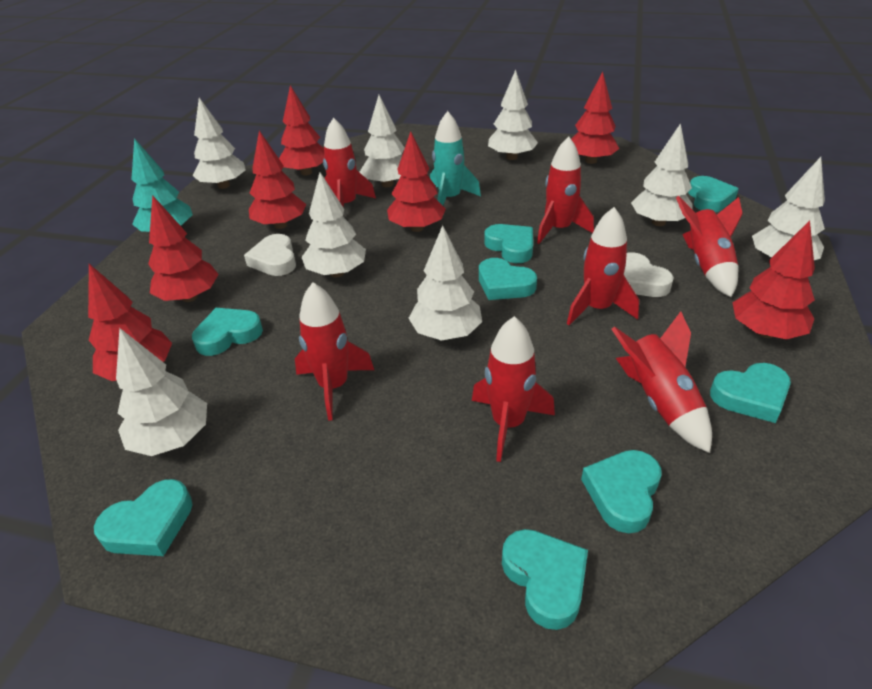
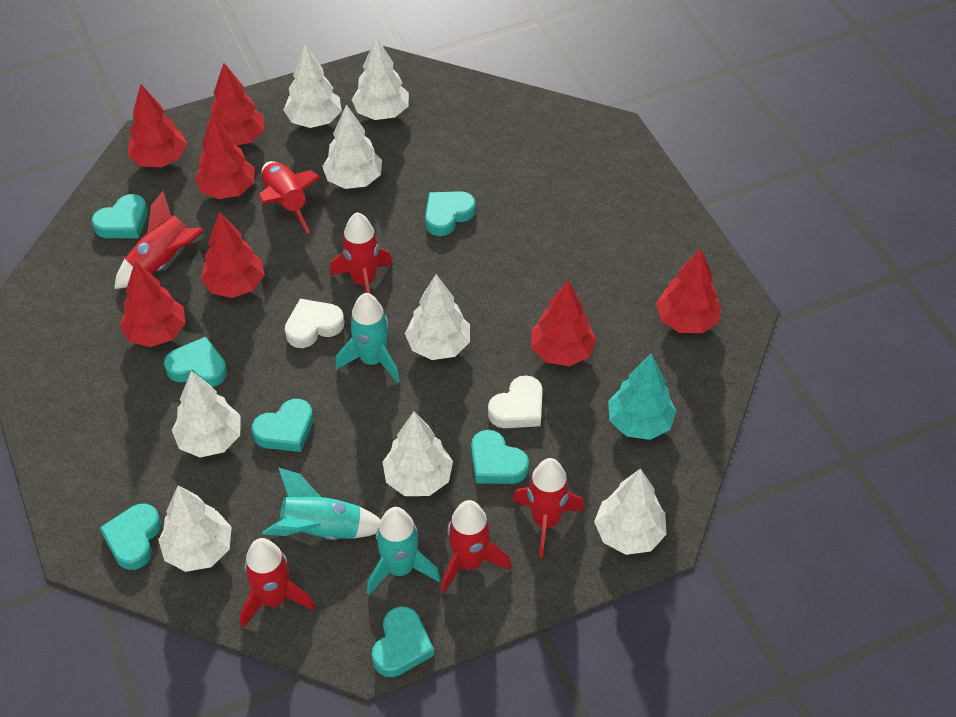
red rocket: [295,282,374,421] [323,117,376,208] [472,316,555,462] [537,136,594,244] [567,207,639,325] [611,311,712,453] [676,196,742,297] = 7 -> [114,191,204,289] [240,538,316,628] [259,161,320,234] [330,212,393,294] [441,500,511,592] [512,458,584,558] = 6
turquoise heart: [94,479,193,556] [192,308,263,356] [479,258,537,300] [484,224,533,263] [502,529,588,630] [581,450,662,533] [688,176,739,212] [710,363,791,423] = 8 -> [92,194,148,238] [100,504,161,570] [164,337,227,387] [251,399,313,452] [372,606,434,677] [425,191,476,236] [471,430,529,484] = 7
turquoise rocket: [430,111,481,206] = 1 -> [263,467,381,540] [335,293,400,383] [367,507,441,595] = 3

